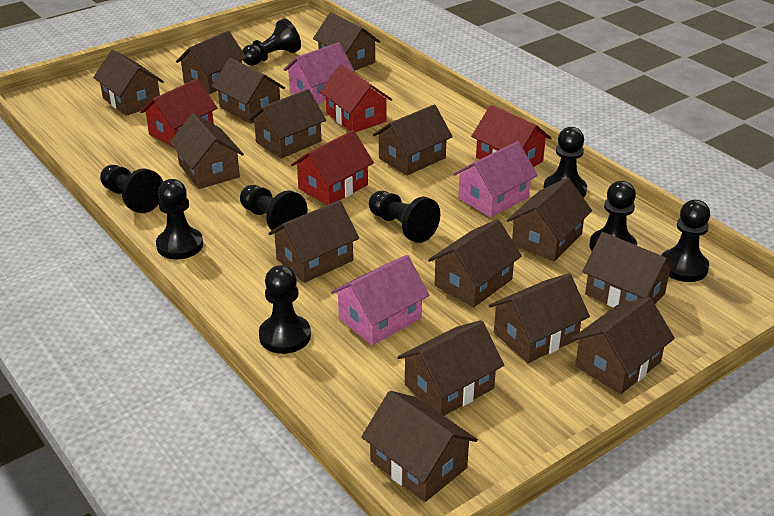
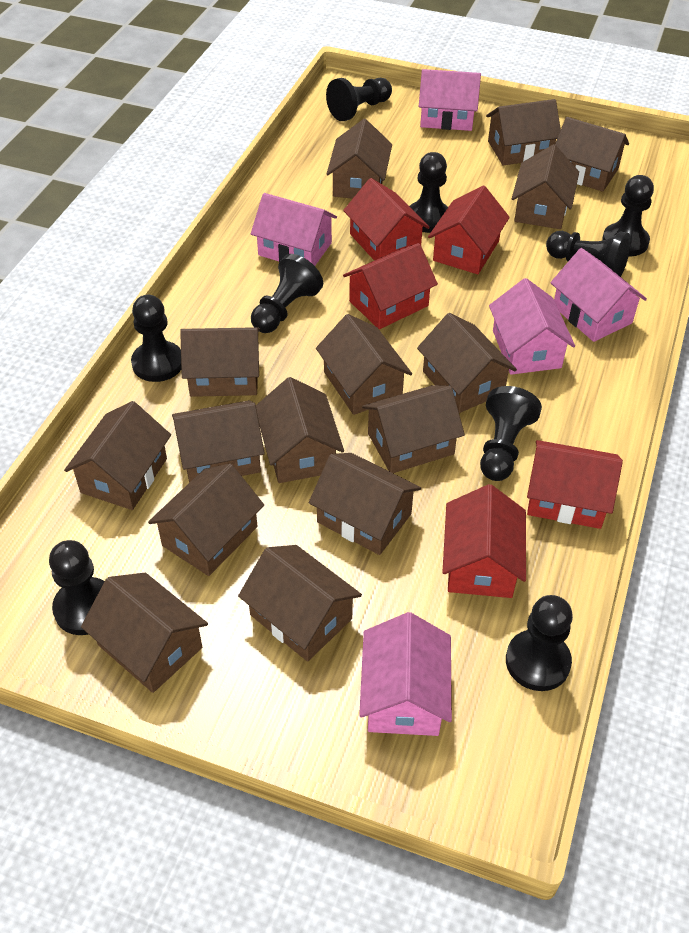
pink house: [283,42,355,104] [331,255,429,345] [453,141,538,217] = 3 -> [251,193,337,266] [359,612,452,736] [419,69,481,131] [489,278,575,375] [550,248,647,342] = 5
red house: [140,79,217,147] [291,130,374,205] [320,64,392,132] [471,105,551,167] = 4 -> [343,178,430,261] [343,243,438,329] [428,186,510,274] [442,484,526,598] [527,440,623,529] = 5

